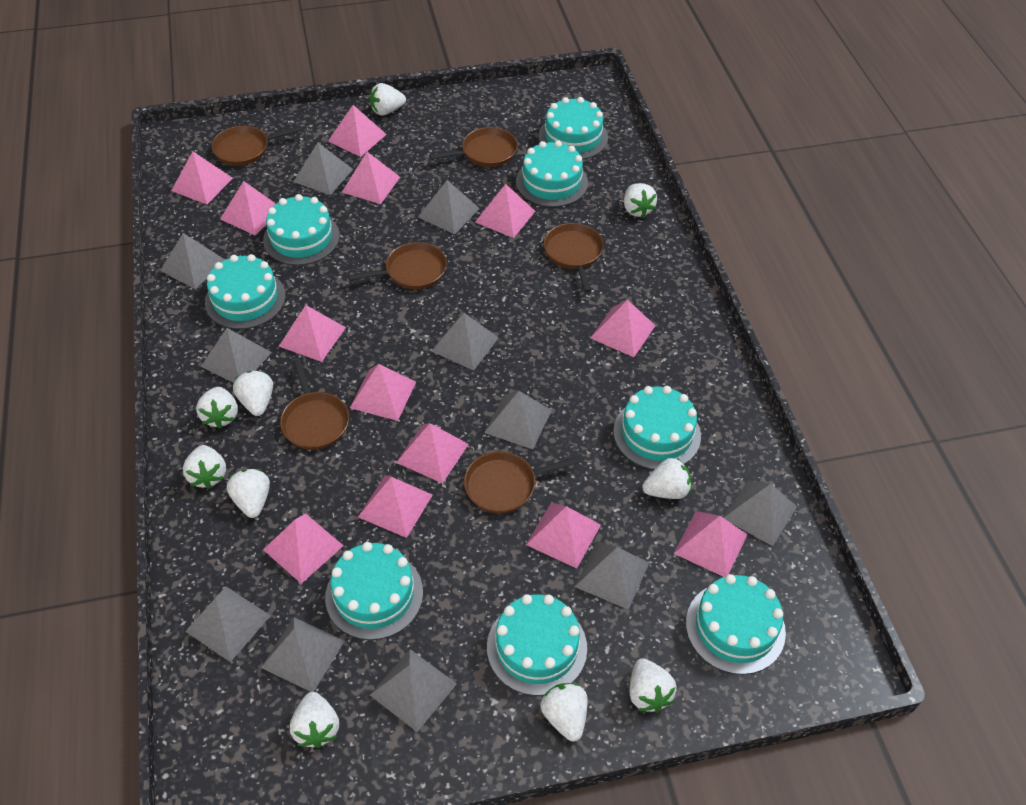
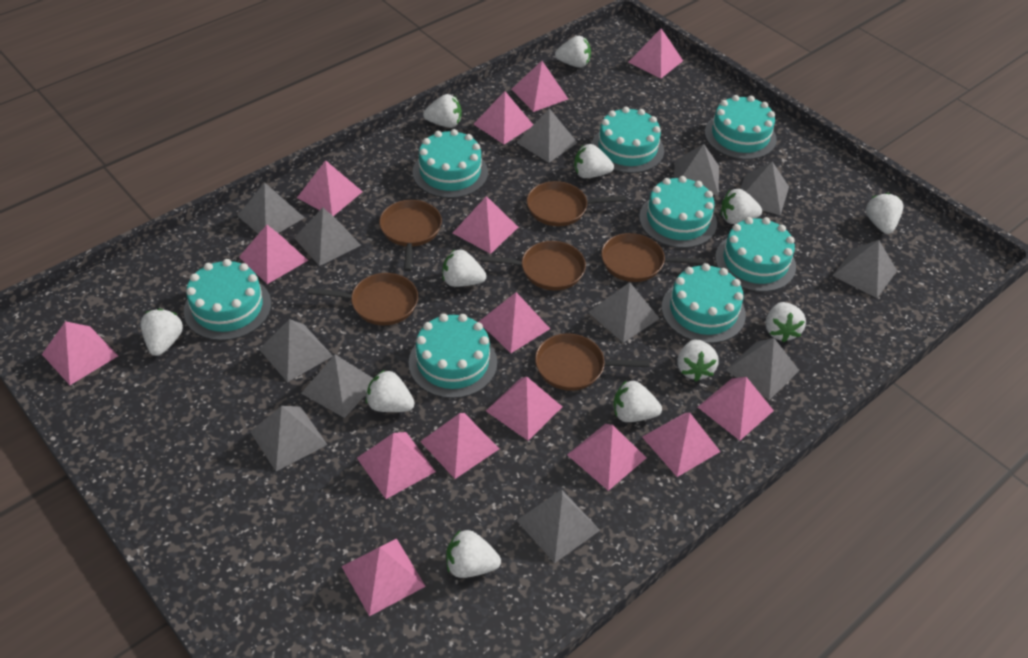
grey pyramid: [160,233,225,289] [185,587,271,662] [201,328,272,383] [261,617,345,692] [293,143,353,195] [370,649,457,732] [418,180,480,234] [432,313,499,371] [484,391,552,449] [575,541,649,610] [723,480,797,546] = 11 -> [238,182,305,234] [250,406,327,471] [259,319,333,382] [294,208,361,266] [301,355,374,418] [516,109,578,163] [516,490,600,563] [588,282,660,343] [674,144,719,195] [726,338,799,400] [740,162,789,215] [832,240,897,298] = 12
pink pyramid: [171,152,233,204] [220,181,276,235] [263,513,344,584] [279,305,346,362] [328,105,387,157] [342,152,400,204] [350,364,416,421] [358,475,433,538] [396,423,469,484] [475,184,535,238] [526,502,601,568] [591,300,656,357] [674,511,748,577] = 13 -> [42,321,118,385] [239,225,308,284] [297,160,363,216] [341,539,426,616] [357,432,436,499] [420,413,499,479] [453,196,518,254] [473,91,533,144] [479,292,550,353] [486,376,562,441] [511,61,568,112] [567,424,646,491] [628,28,683,78] [642,412,721,477] [698,377,774,441] = 15
white strawberry: [183,445,226,489] [196,387,238,429] [227,469,270,518] [233,371,273,416] [290,692,339,748] [370,83,406,116] [540,683,588,742] [624,183,657,217] [629,659,677,712] [642,458,691,499] = 10 -> [140,309,183,356] [366,370,415,412] [423,94,461,128] [442,249,486,287] [446,530,501,578] [555,36,591,68] [574,144,614,178] [613,380,662,422] [677,339,719,381] [721,189,762,224] [766,302,806,342] [866,193,903,234] = 12

